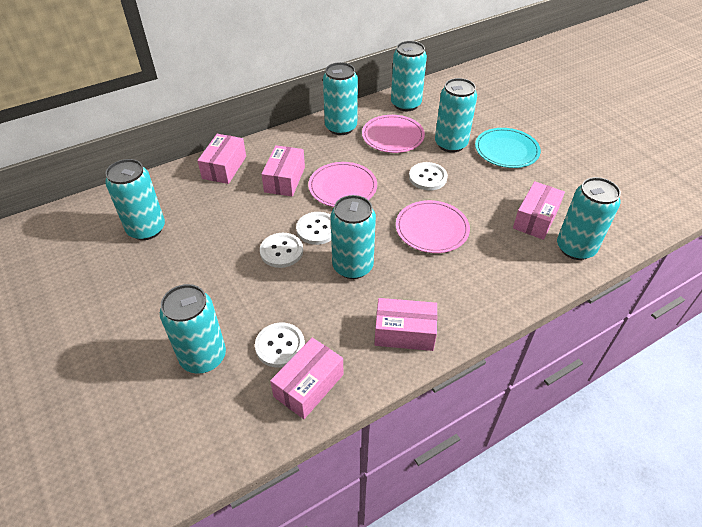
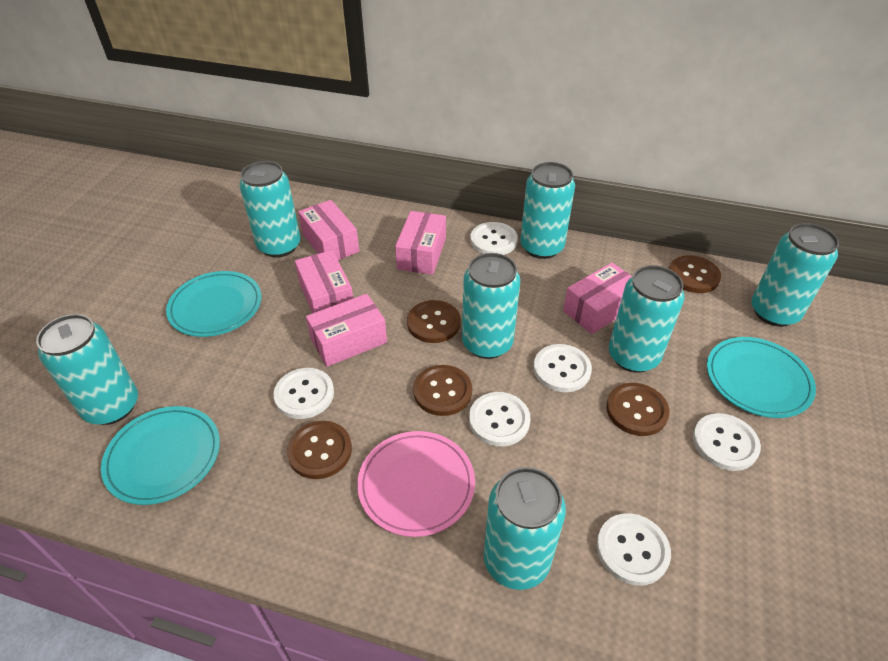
brown button: none = 0 -> [287,421,352,479] [407,300,461,343] [413,365,472,416] [606,383,669,436] [669,255,721,293] = 5
pink plate: [308,162,377,207] [362,115,425,153] [396,200,470,253] = 3 -> [357,431,475,537] = 1
turquoise plate: [475,128,541,168] = 1 -> [101,406,220,505] [166,271,262,337] [707,337,816,418] = 3
white button: [255,323,305,368] [260,233,303,268] [296,212,331,245] [409,162,448,190] = 4 -> [273,368,334,419] [469,392,530,446] [470,222,518,255] [533,344,592,392] [597,513,671,586] [693,413,761,471] = 6

